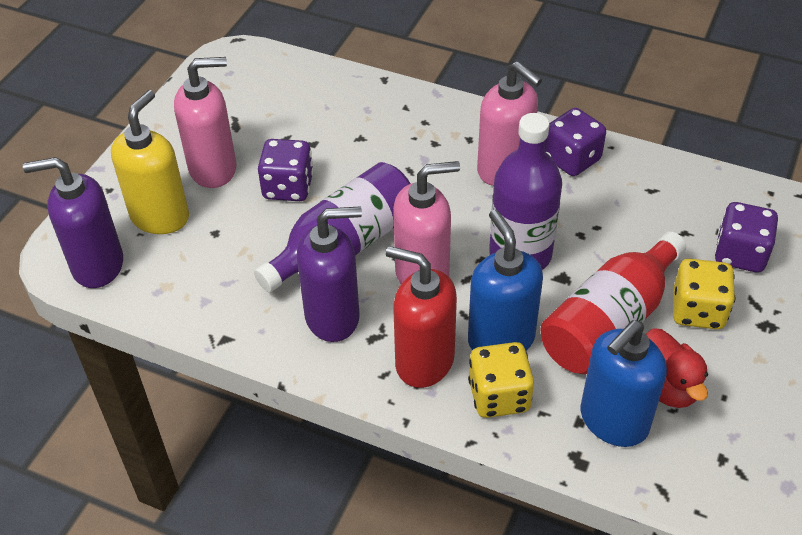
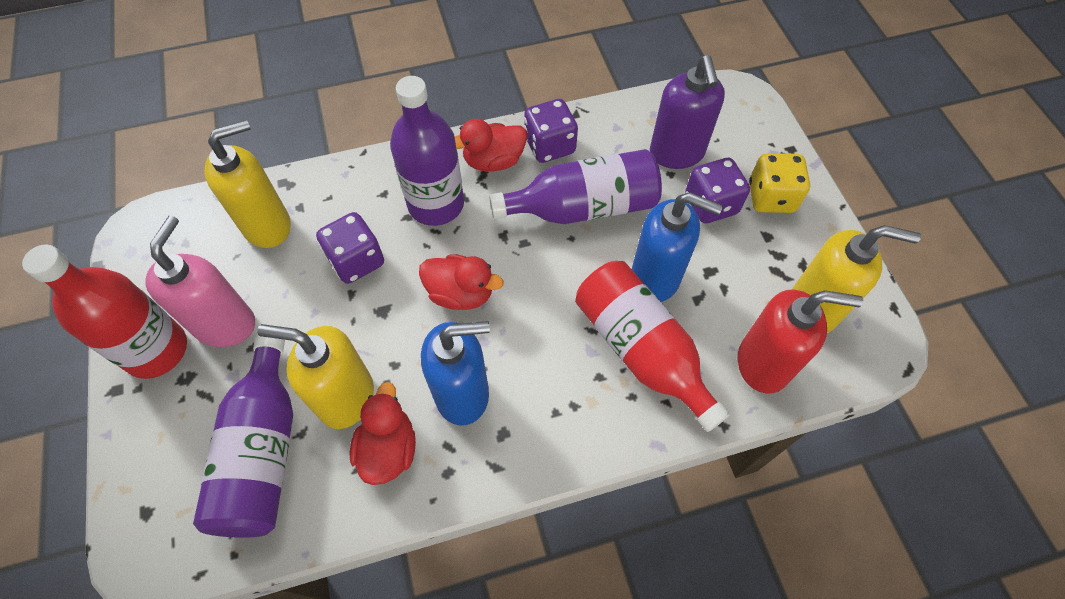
pink soap dispenser: [174,57,236,188] [393,161,460,284] [477,61,542,186] = 3 -> [145,216,255,347] = 1
purple bottle: [254,162,411,292] [489,113,562,270] = 2 -> [193,334,293,538] [390,76,464,226] [489,149,662,224] = 3
purple soap dispenser: [23,157,123,288] [297,206,362,342] = 2 -> [650,55,725,169] = 1
red bottle: [540,231,686,375] = 1 -> [22,245,187,379] [575,261,730,432] = 2
red duck: [646,328,708,408] = 1 -> [350,382,416,485] [419,254,503,310] [455,119,527,172] = 3
yellow dice: [468,342,534,418] [673,259,735,329] = 2 -> [749,153,810,213] = 1
yellow soap dispenser: [111,90,189,234] = 1 -> [204,120,291,248] [257,324,374,429] [792,225,921,333] = 3

